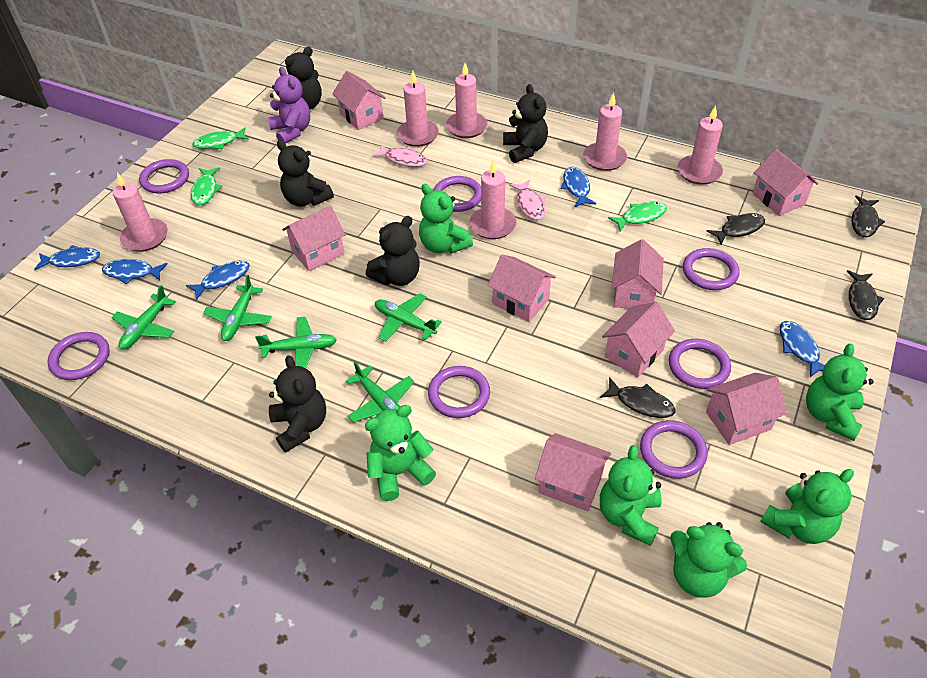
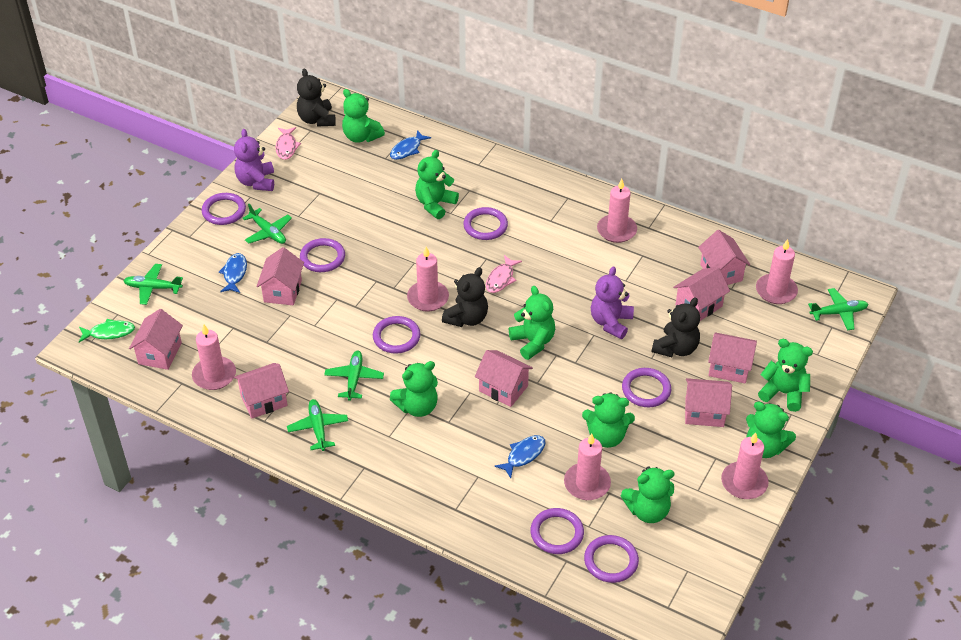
black fish: [600,377,676,418] [706,213,765,245] [847,270,884,320] [852,196,885,237] = 4 -> none = 0
black teddy bear: [269,355,326,453] [277,140,334,207] [285,47,322,109] [366,216,420,286] [503,84,548,163] = 5 -> [297,68,336,127] [442,267,488,327] [652,297,700,357] = 3
blue fish: [34,245,100,270] [102,259,168,284] [186,261,250,300] [561,167,596,207] [780,321,825,377] = 5 -> [219,253,247,293] [390,130,431,160] [495,435,545,478] = 3
green fish: [191,167,222,205] [192,127,249,149] [608,202,667,231] = 3 -> [79,319,135,342] = 1
green teddy bear: [365,405,436,501] [419,184,473,254] [600,445,662,546] [670,522,747,598] [760,469,854,544] [806,343,874,441] = 6 -> [342,89,385,143] [390,361,438,417] [415,150,459,219] [509,286,555,360] [582,393,635,448] [621,466,675,523] [746,402,796,458] [758,339,813,412] = 8
purple teddy bear: [268,67,310,144] = 1 -> [234,129,274,191] [591,266,634,339] = 2

